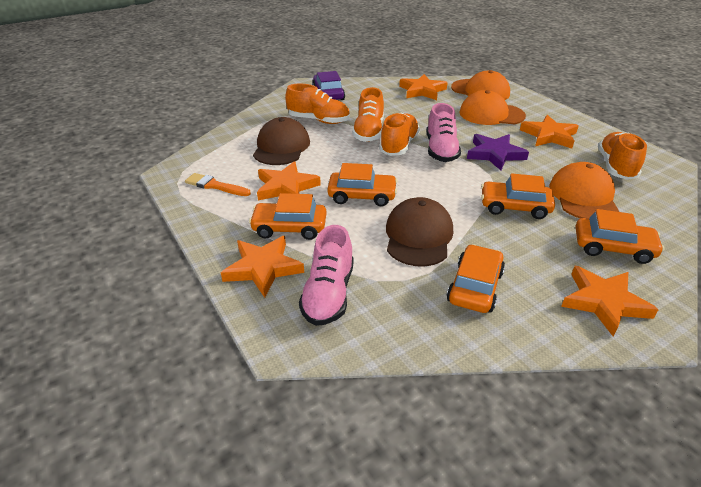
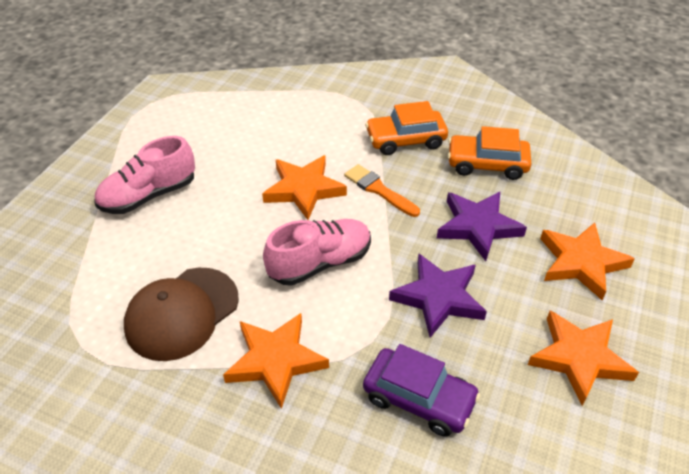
brown cap: [253,117,310,165] [386,197,453,267] = 2 -> [124,268,239,361] = 1
orange cap: [451,70,510,100] [459,90,526,125] [549,162,619,219] = 3 -> none = 0
orange car: [249,193,326,240] [327,163,398,207] [447,244,505,313] [481,173,555,219] [576,209,665,264] = 5 -> [365,101,448,155] [448,126,531,180] = 2
orange shoe: [285,84,350,124] [352,87,384,142] [379,113,420,156] [598,132,647,180] = 4 -> none = 0
orange star: [221,236,304,298] [257,161,321,200] [399,74,448,100] [520,115,579,148] [561,266,659,337] = 5 -> [223,313,329,409] [262,155,347,220] [528,311,639,406] [540,223,635,300] = 4
purple star: [467,134,529,170] = 1 -> [389,254,487,338] [437,192,527,261] = 2

